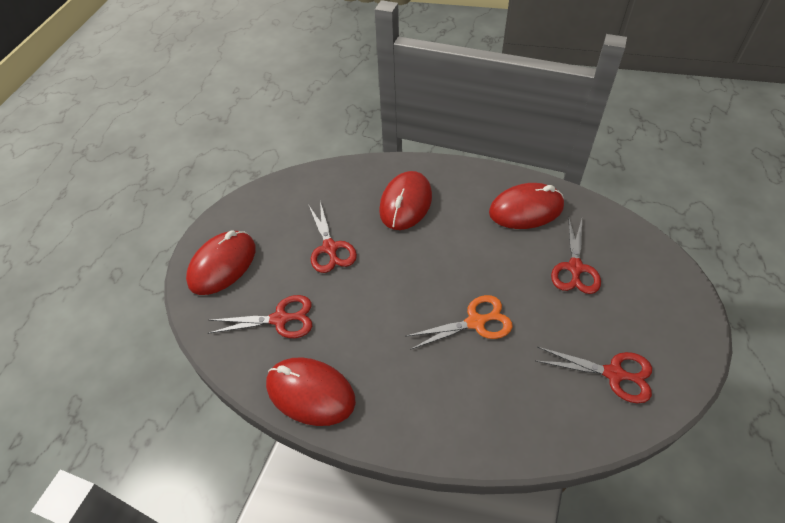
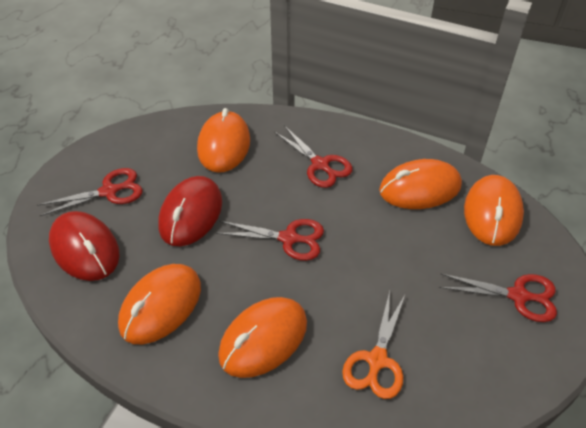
orange mouse: none = 0 -> [118,264,201,344] [197,108,250,173] [218,297,307,378] [379,159,462,209] [464,175,524,246] = 5
red mouse: [186,230,256,295] [266,357,356,426] [379,171,432,230] [489,183,564,229] = 4 -> [49,211,120,281] [158,176,222,246] = 2

